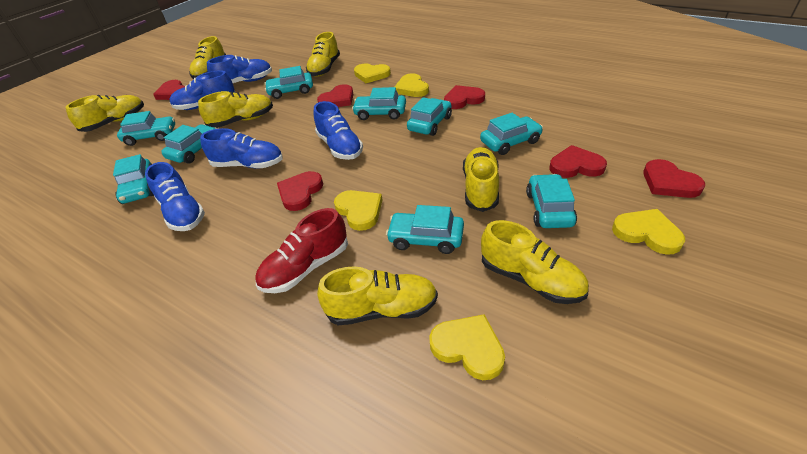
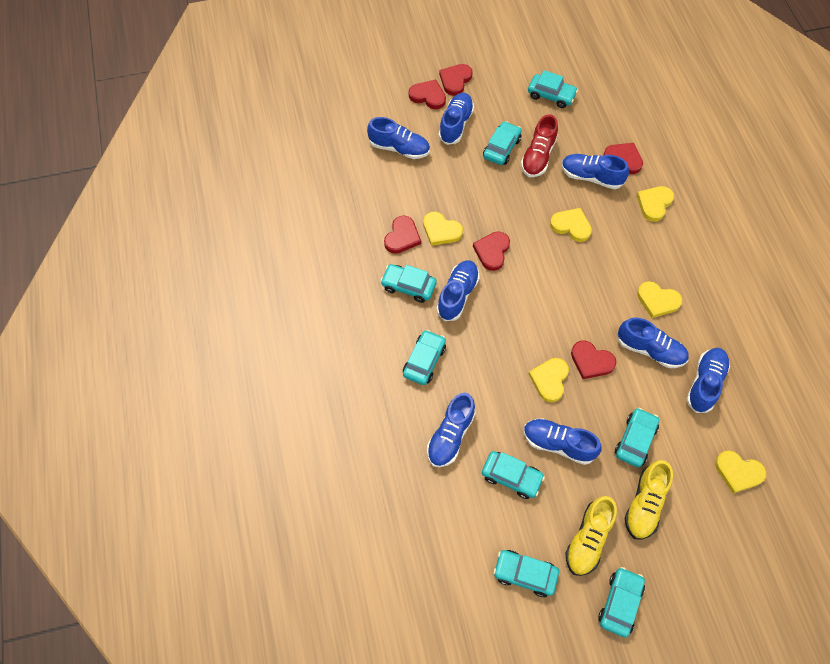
blue shoe: [145,162,205,231] [170,70,236,110] [200,128,283,169] [207,55,272,83] [314,101,363,160] = 5 -> [367,117,430,159] [427,393,476,467] [436,260,480,321] [438,93,474,145] [524,418,602,465] [561,154,629,189] [617,317,689,368] [686,348,730,413] = 8
turquoise car: [113,154,154,204] [117,111,175,146] [161,124,217,163] [265,66,313,99] [352,87,406,120] [386,205,464,254] [407,97,452,136] [480,113,543,155] [526,174,577,228] = 9 -> [380,264,437,303] [403,330,446,385] [482,451,545,499] [483,121,522,165] [493,550,559,597] [528,70,578,108] [598,567,645,637] [615,408,659,467] = 8
yellow heart: [334,190,382,231] [354,64,391,83] [395,73,429,97] [429,314,505,380] [612,209,685,255] = 5 -> [423,212,463,246] [529,358,569,402] [550,208,592,242] [637,186,674,222] [637,281,682,318] [715,451,766,493] = 6
yellow shoe: [66,95,144,132] [189,36,226,79] [198,91,273,128] [306,32,340,77] [317,266,438,325] [463,147,499,212] [481,220,589,304] = 7 -> [565,496,617,576] [625,460,673,540] = 2

